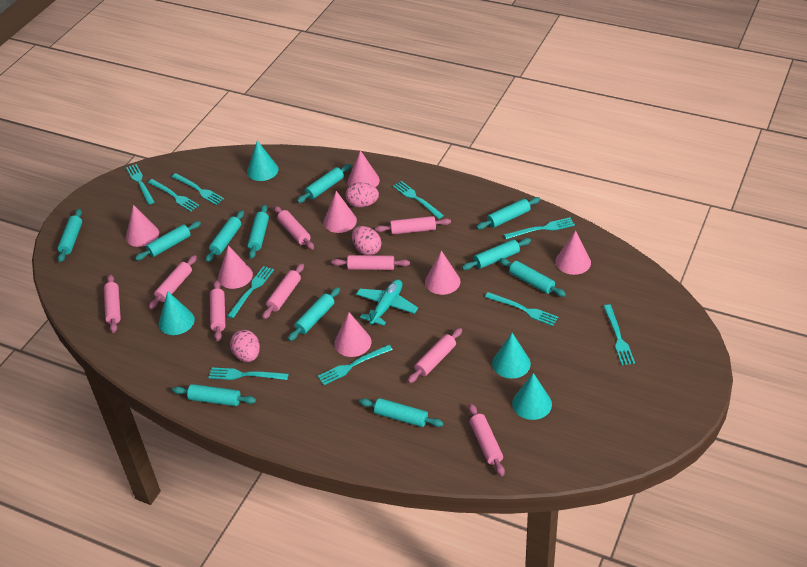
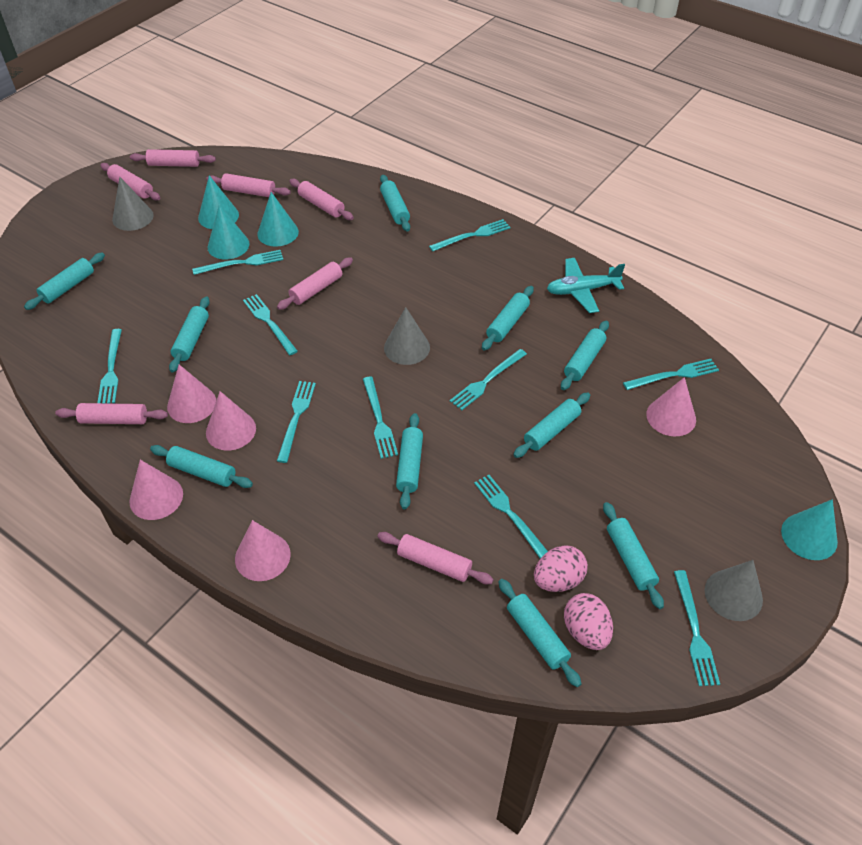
grey cone: none = 0 -> [112,177,154,231] [384,307,430,365] [705,560,763,621] = 3
pink cone: [126,205,159,247] [218,245,253,289] [324,191,357,233] [334,312,371,357] [347,150,380,188] [425,251,460,295] [555,231,591,275] = 7 -> [129,460,183,520] [167,365,216,423] [206,391,256,450] [235,520,291,581] [646,377,696,436] = 5
pink egg: [230,330,260,362] [345,182,379,207] [352,226,381,255] = 3 -> [534,545,588,592] [564,593,613,650] = 2
pink rolling pin: [104,274,121,333] [149,255,197,309] [210,280,226,341] [262,263,304,319] [274,206,314,250] [332,255,410,270] [375,216,451,234] [408,328,462,383] [468,404,505,476] = 9 -> [55,403,168,424] [100,163,160,200] [130,149,216,167] [206,173,291,197] [277,257,353,310] [289,179,354,220] [377,532,494,584] = 7
turquoise rolling pin: [58,209,82,262] [135,221,201,261] [172,384,256,406] [206,210,244,262] [248,205,269,259] [288,287,340,341] [297,164,351,203] [359,398,444,427] [462,238,531,270] [476,197,540,229] [499,258,566,297] = 11 -> [24,253,105,310] [150,445,253,488] [169,296,210,373] [380,175,410,232] [396,413,423,510] [482,286,534,350] [498,579,581,687] [513,392,590,458] [561,321,609,390] [603,502,664,609] = 10

